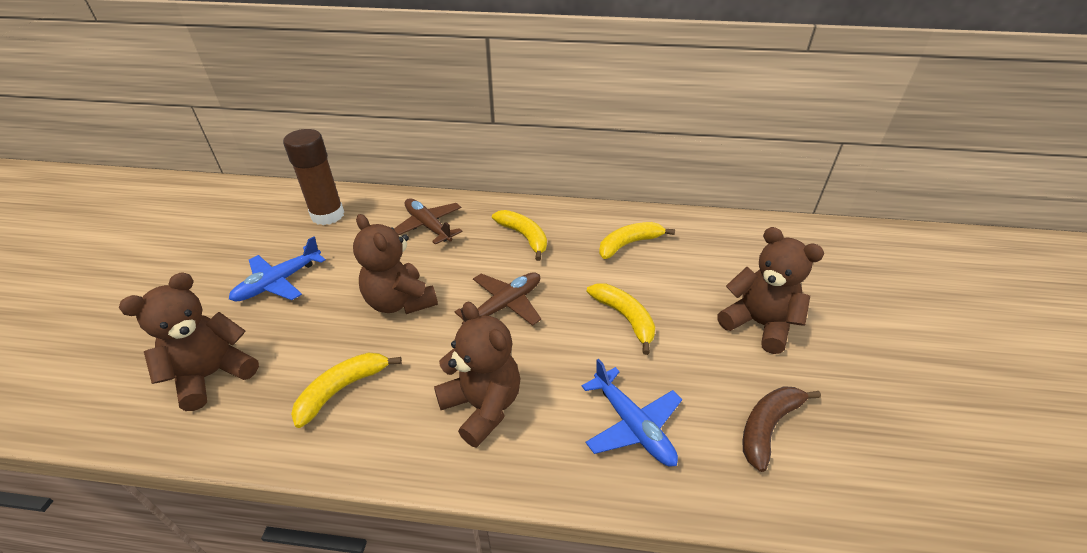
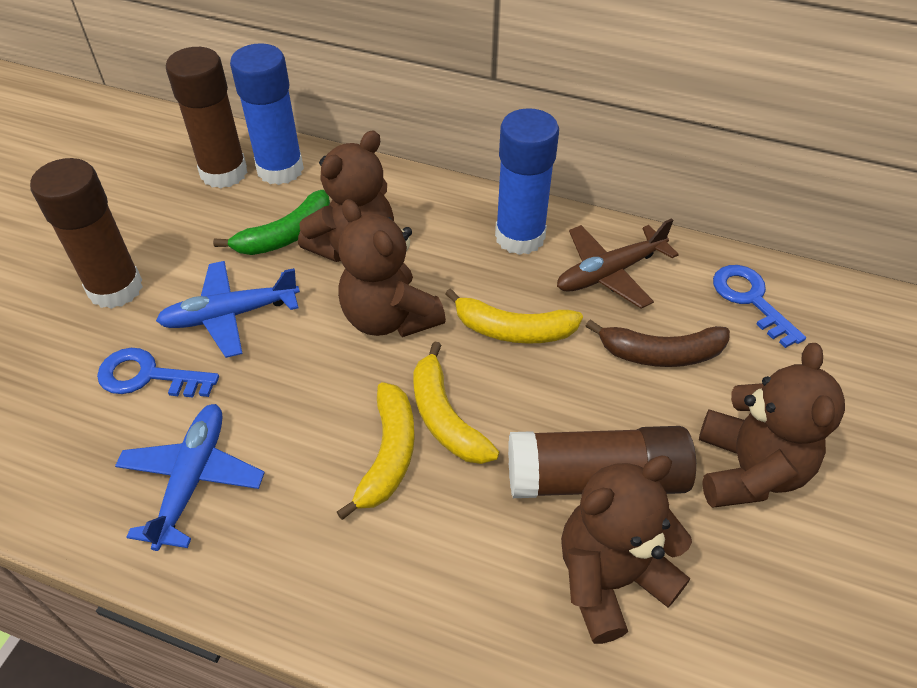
blue glue stick: none = 0 -> [230,43,304,185] [495,108,559,255] = 2
blue key: none = 0 -> [97,348,219,397] [713,265,806,348] = 2
brown glue stick: [283,129,344,225] = 1 -> [30,158,143,309] [166,47,248,188] [508,426,696,498] = 3
brown plane: [394,198,463,245] [455,273,541,326] = 2 -> [557,218,679,308] = 1
green banana: none = 0 -> [213,190,330,255] = 1
yellow banana: [291,353,402,428] [492,210,547,261] [586,284,655,355] [599,222,675,259] = 4 -> [337,382,415,520] [414,341,499,464] [445,288,583,344] = 3

